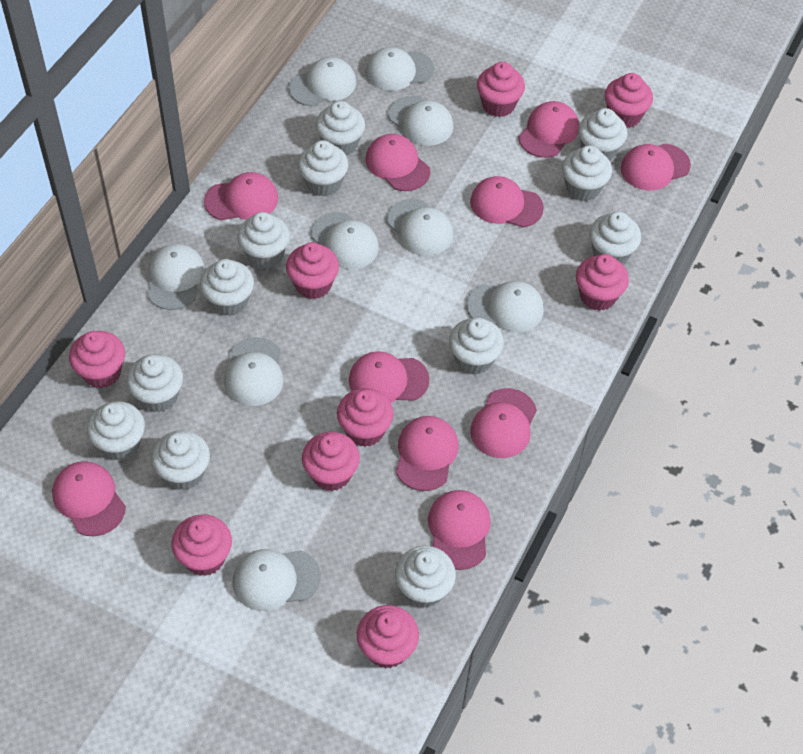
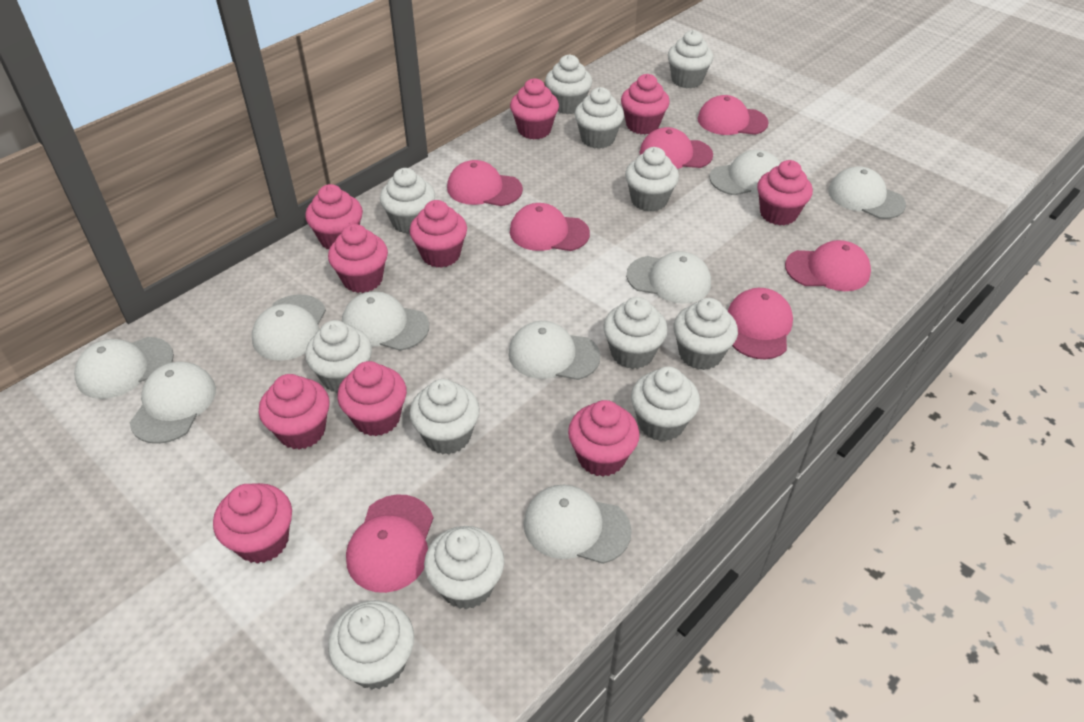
pink cap: [52,461,126,536] [204,172,278,220] [349,351,429,403] [366,134,430,191] [396,416,459,491] [428,490,491,570] [470,176,544,227] [470,388,537,458] [519,101,579,158] [621,144,691,190] = 10 -> [346,495,433,593] [447,160,523,206] [510,203,590,251] [639,127,713,169] [698,95,769,135] [728,288,793,359] [785,240,871,291] = 7
pink cupcake: [69,331,125,388] [171,514,232,576] [286,242,339,299] [302,432,360,491] [337,388,394,447] [357,605,419,669] [477,62,525,117] [576,254,629,311] [605,73,653,128] = 9 -> [213,483,292,564] [259,374,330,450] [305,184,363,249] [328,224,388,293] [337,361,407,436] [409,200,467,268] [510,78,559,139] [568,400,640,477] [621,74,670,135] [757,160,813,226] = 10

